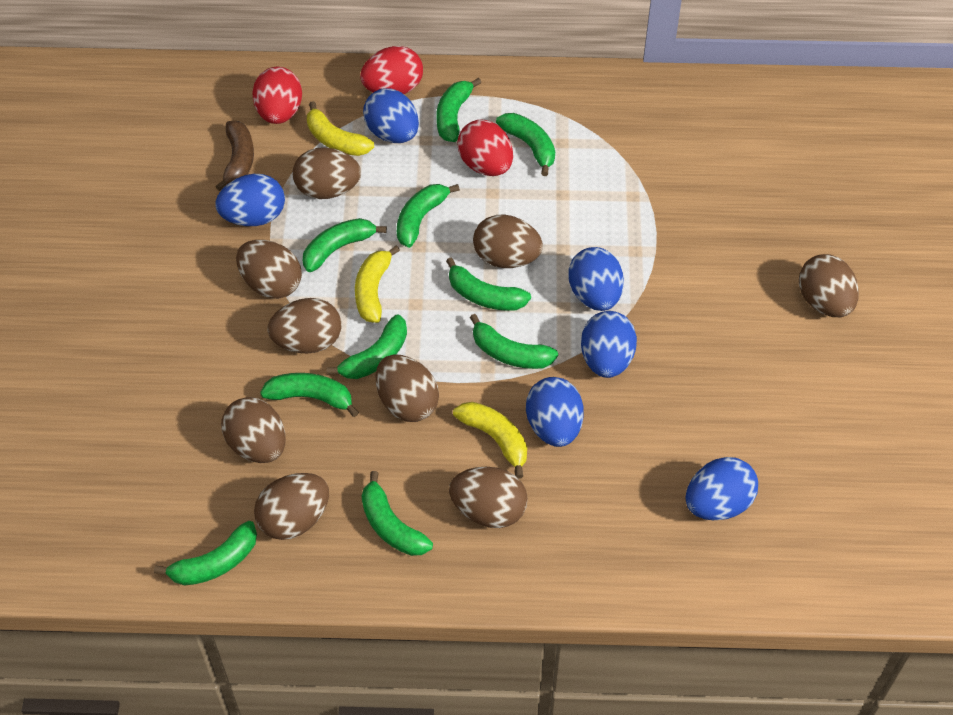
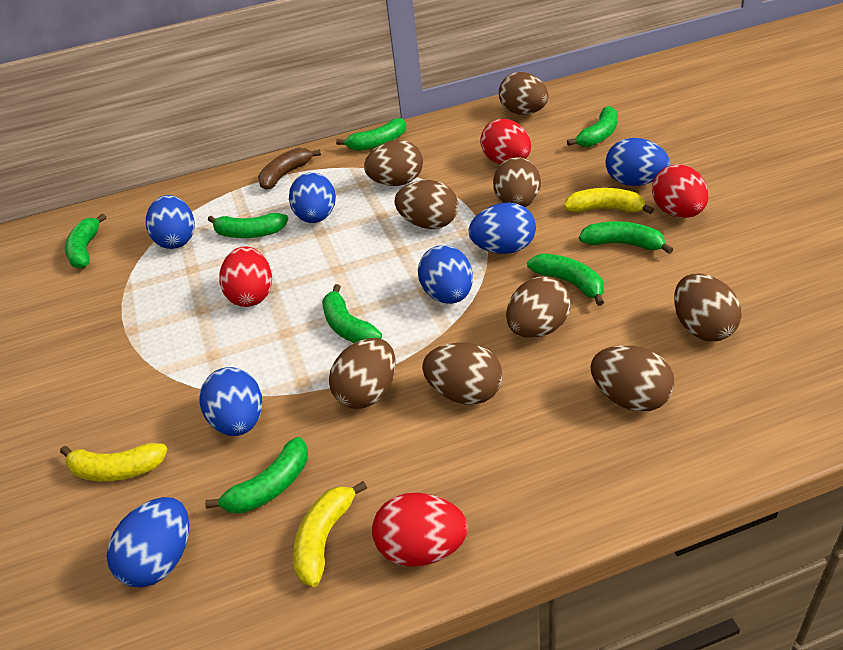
blue egg: [215,174,285,226] [363,88,419,143] [526,377,584,447] [568,247,624,311] [581,311,637,378] [686,457,758,520] = 6 -> [107,497,189,587] [146,195,195,249] [200,367,262,436] [289,172,336,223] [418,245,473,304] [469,203,536,254] [606,138,670,186] = 7
green banana: [154,521,257,586] [260,373,359,417] [303,218,387,272] [326,314,407,379] [361,471,433,556] [397,184,460,248] [436,78,481,142] [446,258,531,311] [470,314,558,369] [496,113,555,176] = 10 -> [65,214,106,269] [205,437,308,514] [208,213,288,238] [322,284,382,343] [336,118,406,151] [527,253,604,306] [567,106,618,147] [579,221,674,254] = 8
red egg: [252,67,302,124] [360,46,423,94] [457,120,513,176] = 3 -> [219,247,272,307] [372,493,468,567] [480,119,531,164] [652,164,708,218] = 4

